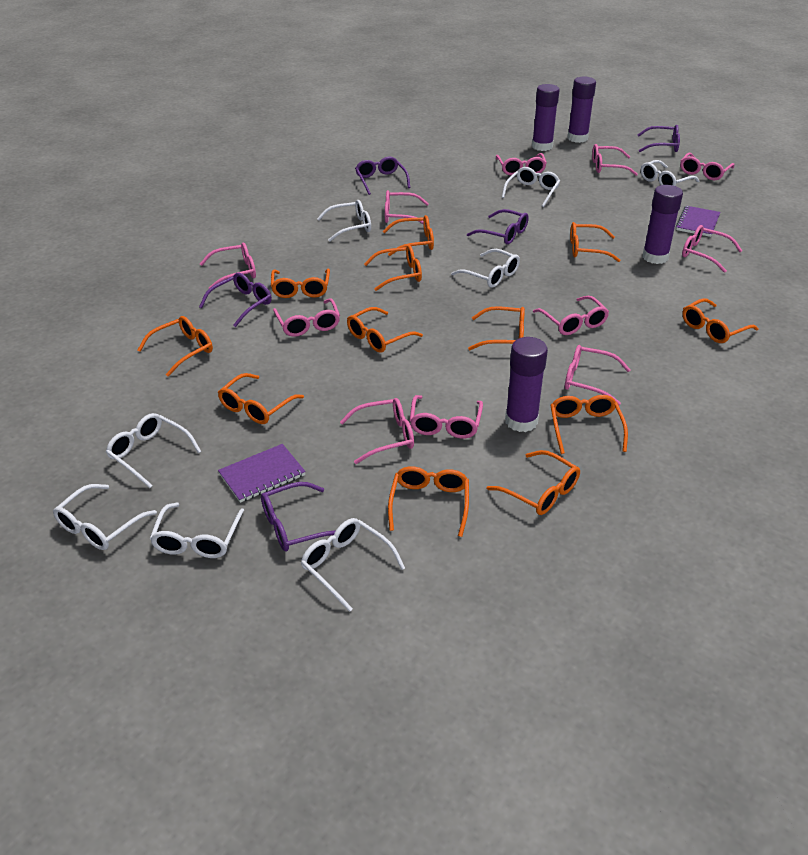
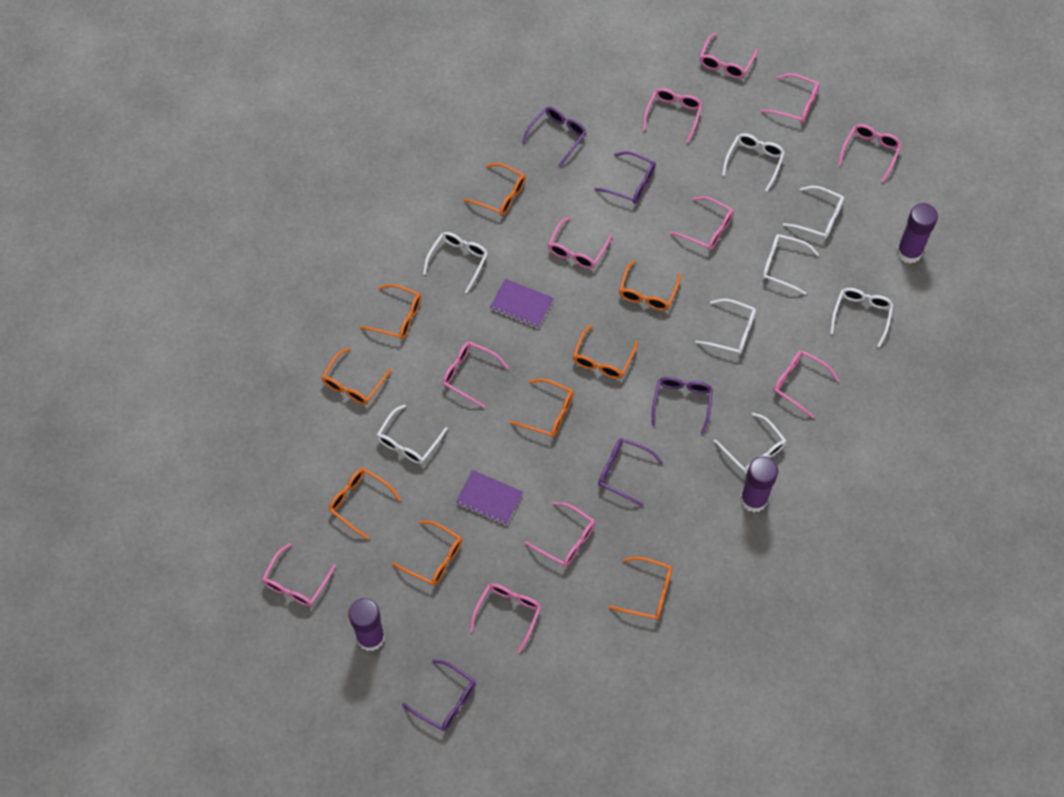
orange glasses: [138,316,213,377] [218,373,304,424] [271,268,330,298] [347,307,423,353] [364,245,422,291] [383,215,434,256] [388,466,469,537] [468,306,525,350] [487,450,580,515] [551,395,628,454] [570,222,621,262] [682,298,758,343] = 12 -> [321,348,391,405] [329,468,401,540] [360,284,421,339] [392,521,462,586] [463,163,526,216] [509,379,574,438] [573,325,637,379] [609,557,672,620] [619,260,681,311] = 9
purple glue stick: [505,337,548,432] [532,84,560,151] [567,77,596,143] [642,185,683,264] = 4 -> [348,598,385,651] [740,456,778,512] [897,203,938,263] = 3

